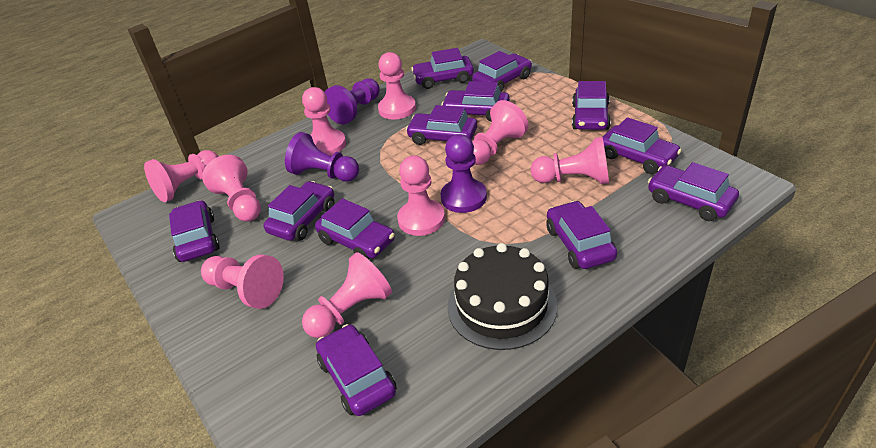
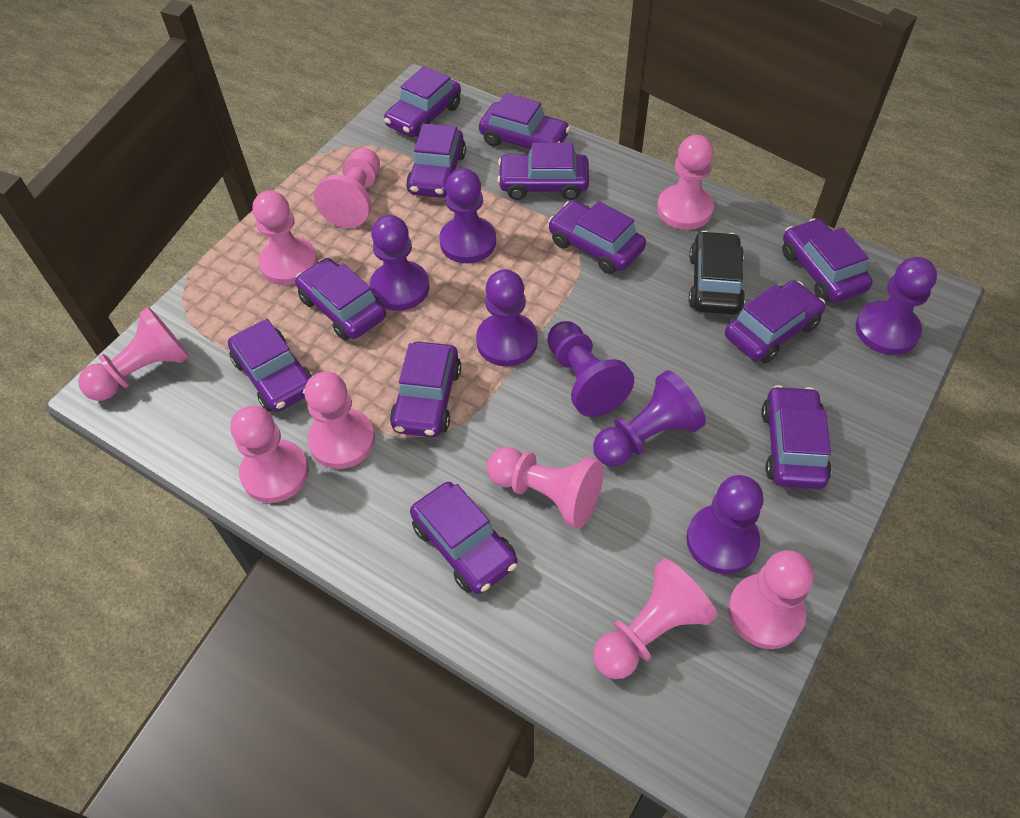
black cake: [448,243,558,350] = 1 -> none = 0
black car: none = 0 -> [688,231,745,314] = 1
purple pawn: [285,132,359,182] [325,78,380,124] [440,134,487,213] = 3 -> [370,215,429,311] [439,168,496,263] [476,269,538,367] [547,321,634,417] [593,370,706,467] [686,475,764,574] [856,257,937,355] = 7

